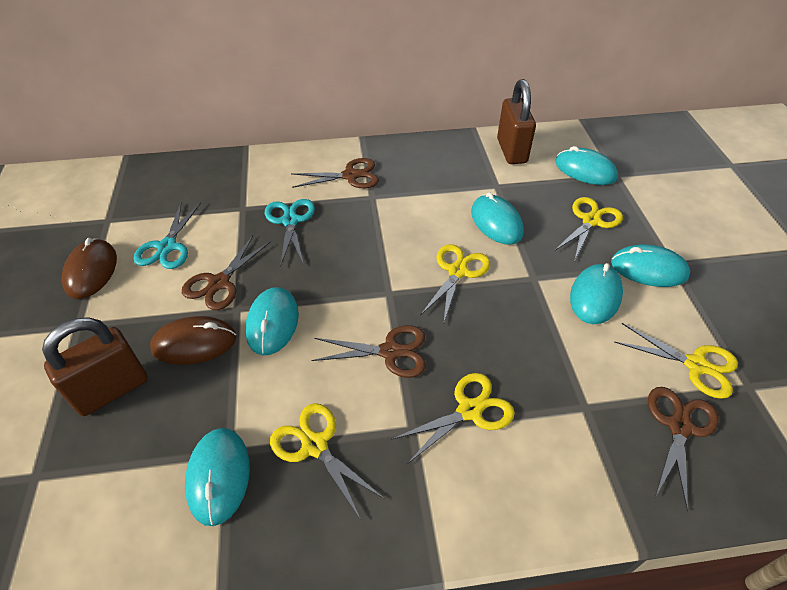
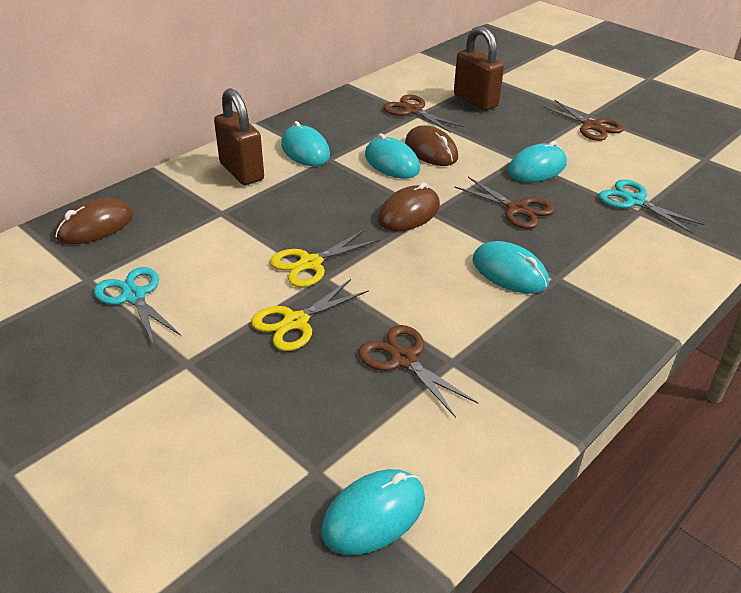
brown mouse: [62,238,117,299] [150,316,237,365] = 2 -> [55,198,133,244] [378,182,440,231] [405,125,458,166] = 3
turquoise mouse: [185,428,250,526] [245,287,299,355] [471,192,524,245] [555,146,618,185] [570,263,623,324] [611,245,690,287] = 6 -> [281,121,330,166] [321,469,425,555] [365,133,420,178] [473,241,549,294] [508,141,567,182] = 5
yellow scissors: [270,403,385,520] [391,373,515,464] [421,244,490,325] [554,197,623,261] [615,323,738,399] = 5 -> [251,279,369,351] [270,229,380,287] = 2

